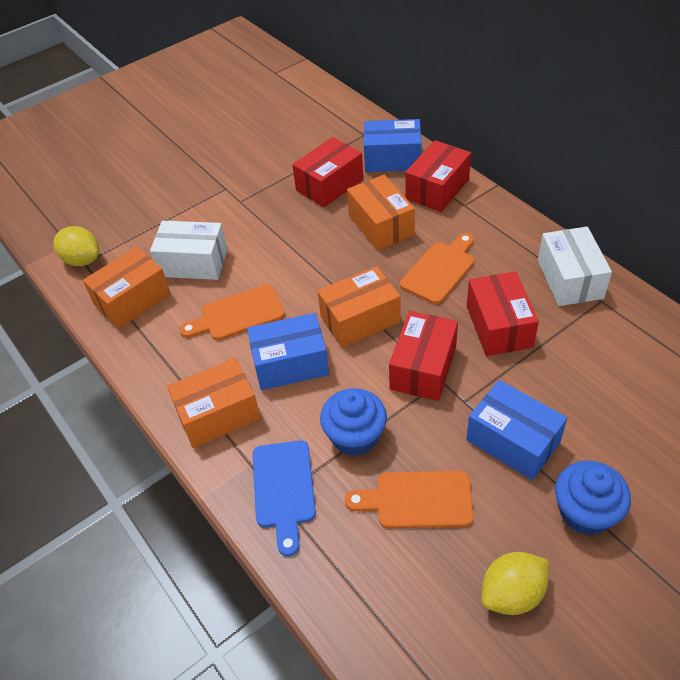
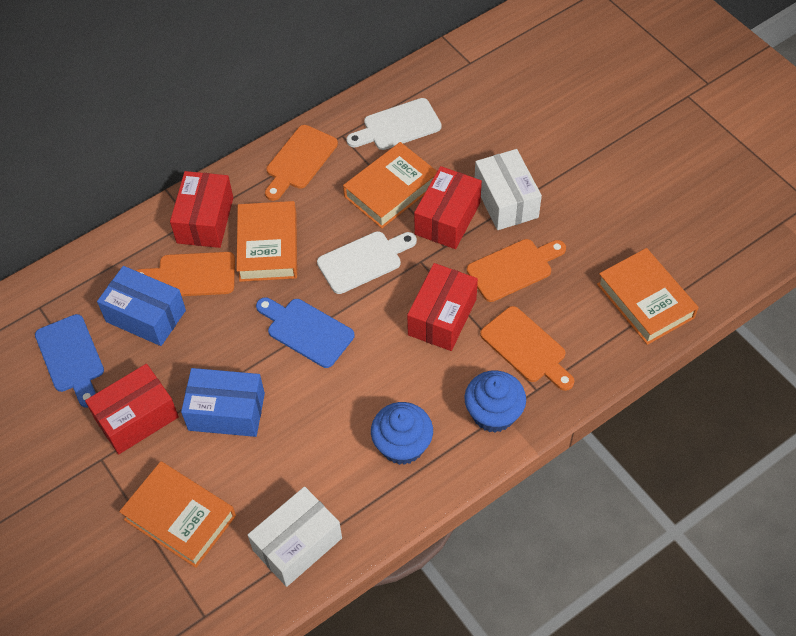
blue box: [247,313,329,390] [364,119,422,172] [466,380,567,480] = 3 -> [97,266,186,346] [181,368,265,437] = 2
blue cutting board: [252,440,316,556] = 1 -> [35,314,104,408] [256,297,354,368] = 2
orange book: none = 0 -> [119,461,236,568] [236,201,297,282] [343,142,437,228] [597,248,698,345] = 4
orange box: [83,247,171,329] [167,358,261,448] [318,266,401,348] [347,175,415,250] = 4 -> none = 0
orange cutting board: [180,284,285,340] [345,471,474,528] [400,233,474,304] = 3 -> [136,252,235,296] [265,125,338,201] [467,239,566,302] [480,306,574,391] = 4
white cutting board: none = 0 -> [317,231,417,294] [346,98,442,150] = 2
yellow lemon: [53,226,99,266] [481,552,549,615] = 2 -> none = 0

